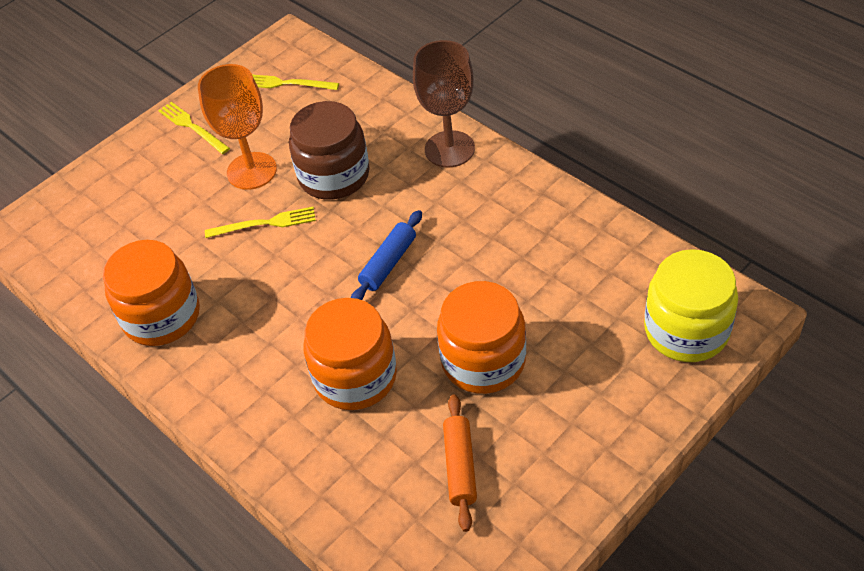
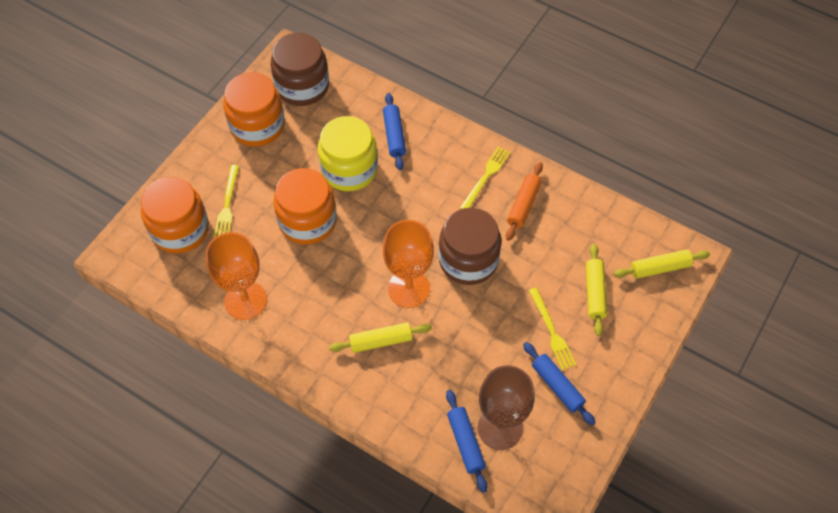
blue rolling pin: [351,210,422,300] = 1 -> [383,93,406,170] [446,390,487,493] [523,342,596,425] = 3
brown jar: [289,101,370,200] = 1 -> [271,33,329,106] [438,208,502,285] = 2
orange goblet: [198,64,277,190] = 1 -> [206,232,267,320] [383,220,434,308] = 2
yellow rolling pin: none = 0 -> [329,322,432,353] [586,244,607,336] [614,249,710,279] = 3

